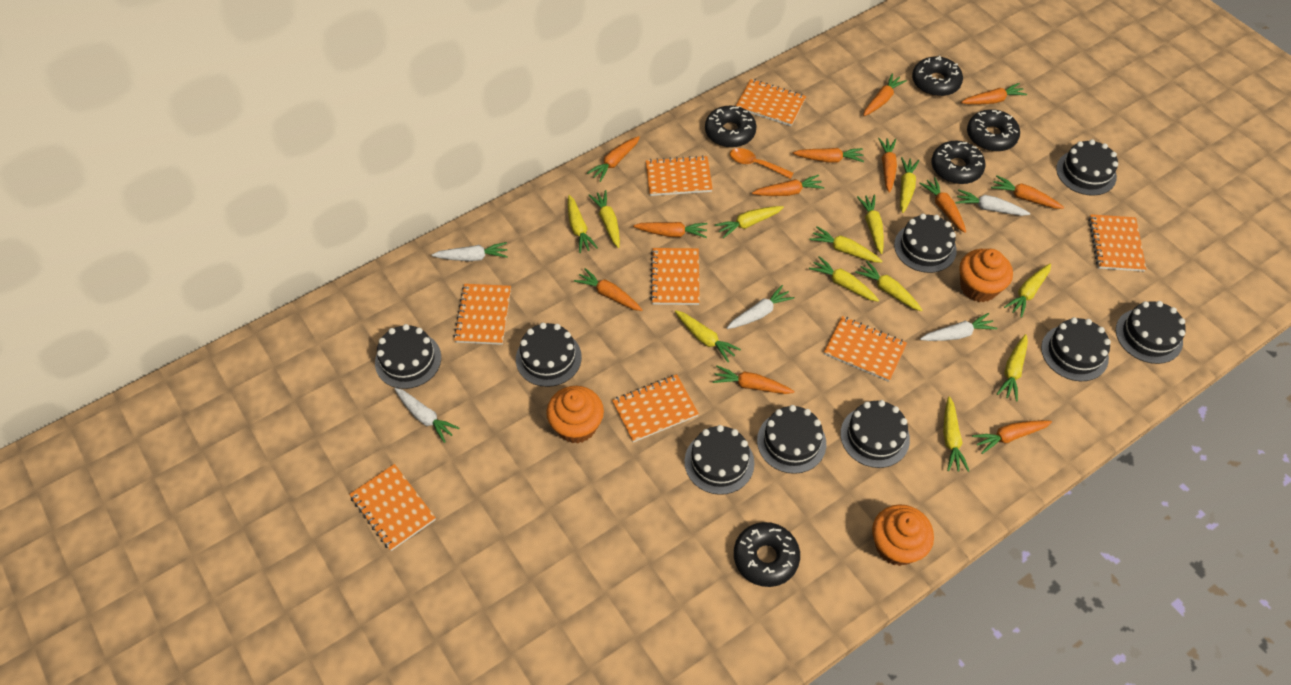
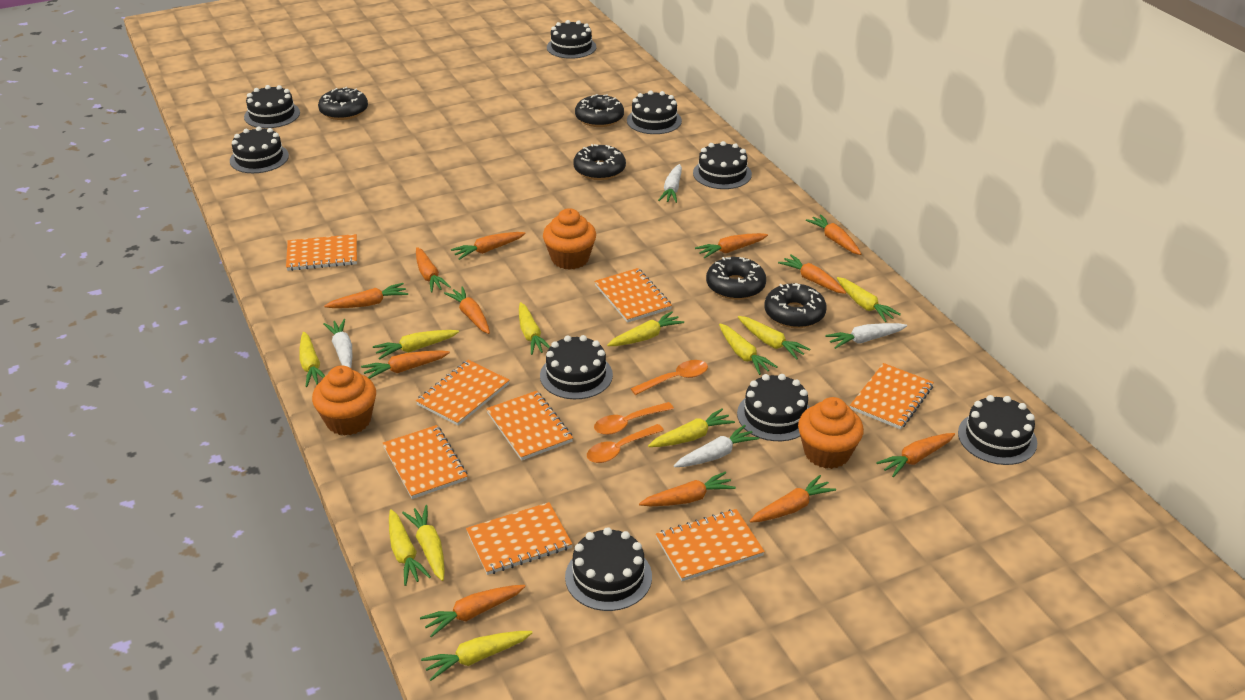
orange spoon: [730,148,793,179] = 1 -> [587,424,664,463] [594,402,674,435] [631,360,708,395] = 3
white carrot: [394,388,459,443] [432,242,508,261] [727,285,795,329] [920,313,997,341] [956,189,1030,216] = 5 -> [324,319,352,368] [658,164,682,203] [674,425,759,467] [825,323,907,349] = 4
yellow carrot: [568,195,598,253] [589,190,620,248] [675,310,741,362] [715,206,784,239] [809,256,879,302] [810,227,883,263] [855,261,922,311] [857,195,884,254] [900,157,919,213] [943,396,969,472] [997,334,1028,401] [1004,264,1051,318] = 12 -> [299,332,325,387] [373,330,459,360] [389,509,431,586] [402,505,445,581] [421,631,533,681] [519,302,550,355] [607,311,684,346] [648,409,735,447] [719,323,777,375] [738,316,810,360] [837,277,901,322] = 11

